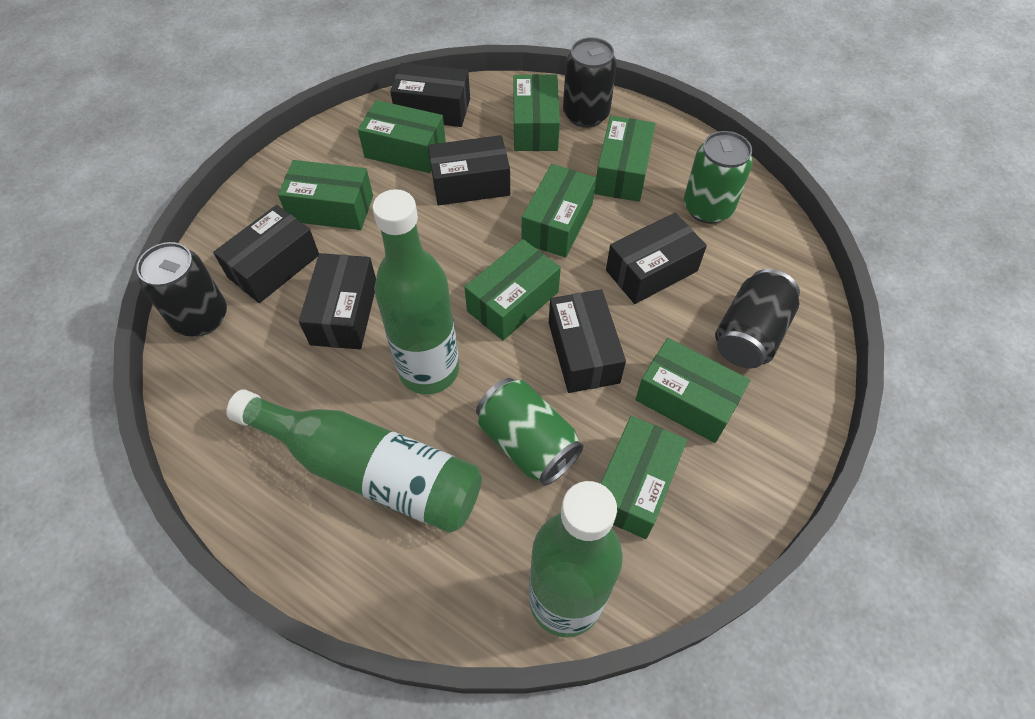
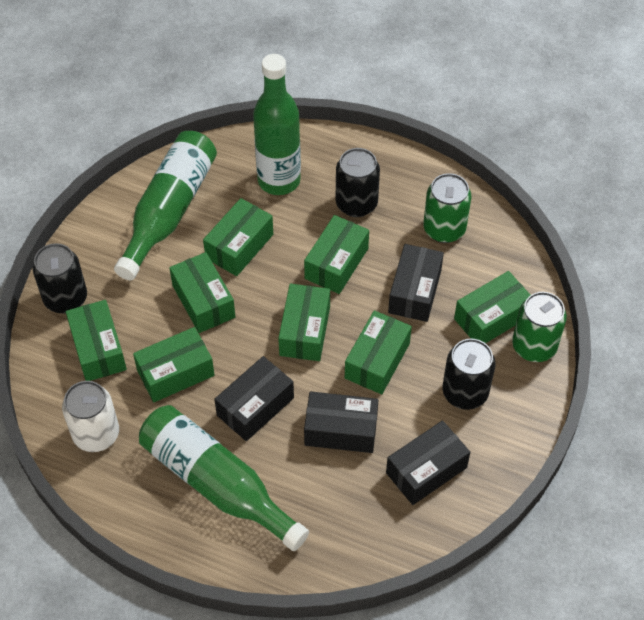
black box: [213,205,319,303] [299,253,376,349] [390,63,470,127] [428,135,510,205] [549,289,626,393] [606,212,707,304] = 6 -> [214,356,294,441] [304,391,378,453] [386,420,470,505] [388,244,444,322] = 4
white can: none = 0 -> [62,381,119,452] = 1

